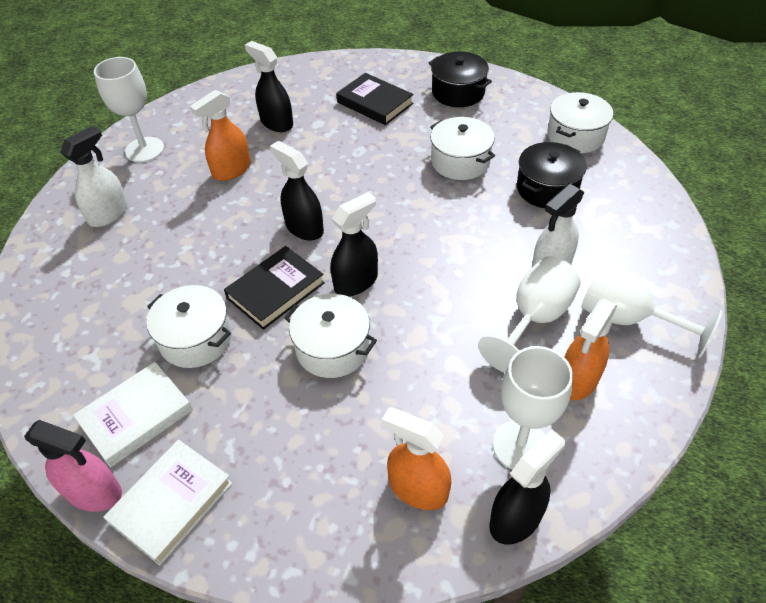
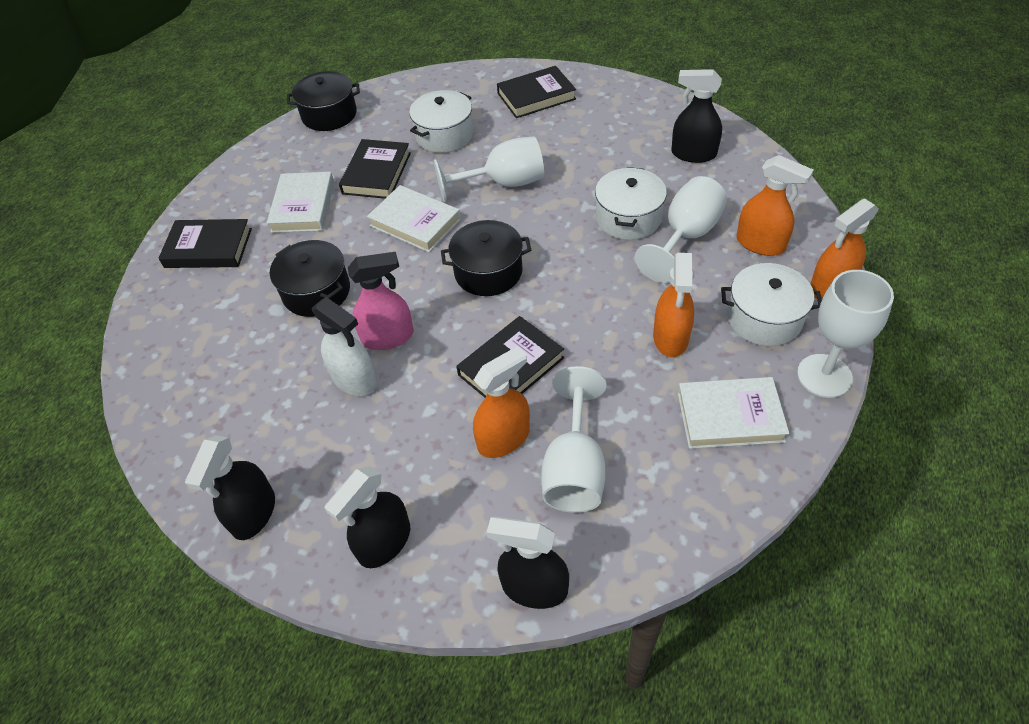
black book: [224,246,325,330] [336,73,414,125] = 2 -> [158,219,252,268] [339,139,411,199] [456,316,564,398] [497,66,576,118] = 4
black pot: [429,52,492,107] [517,142,587,208] = 2 -> [270,240,350,317] [287,71,360,131] [441,220,531,296] = 3
orange spray bottle: [190,90,251,181] [382,407,451,510] [564,299,617,400] = 3 -> [473,346,530,458] [653,253,694,357] [736,155,814,256] [811,198,879,300] = 4
white book: [73,362,193,467] [103,440,232,566] = 2 -> [267,172,334,233] [367,185,461,252] [677,377,789,449] = 3
white pot: [146,285,232,368] [284,294,377,378] [430,117,495,180] [547,92,613,153] = 4 -> [409,90,473,153] [595,167,667,240] [721,263,822,346] = 3
white spray bottle: [60,126,128,227] [532,184,584,267] = 2 -> [312,297,377,396] = 1

